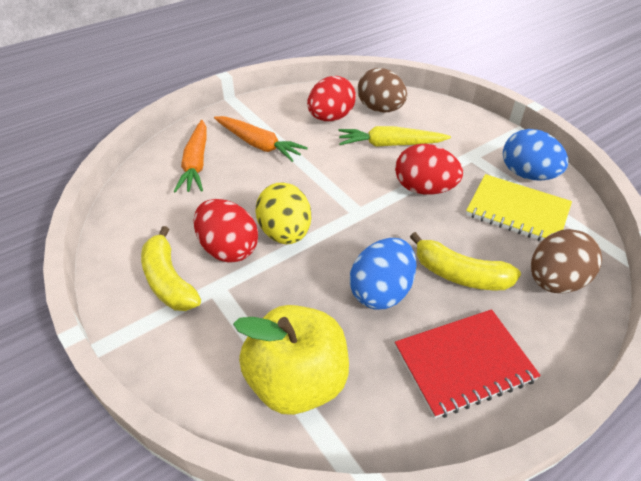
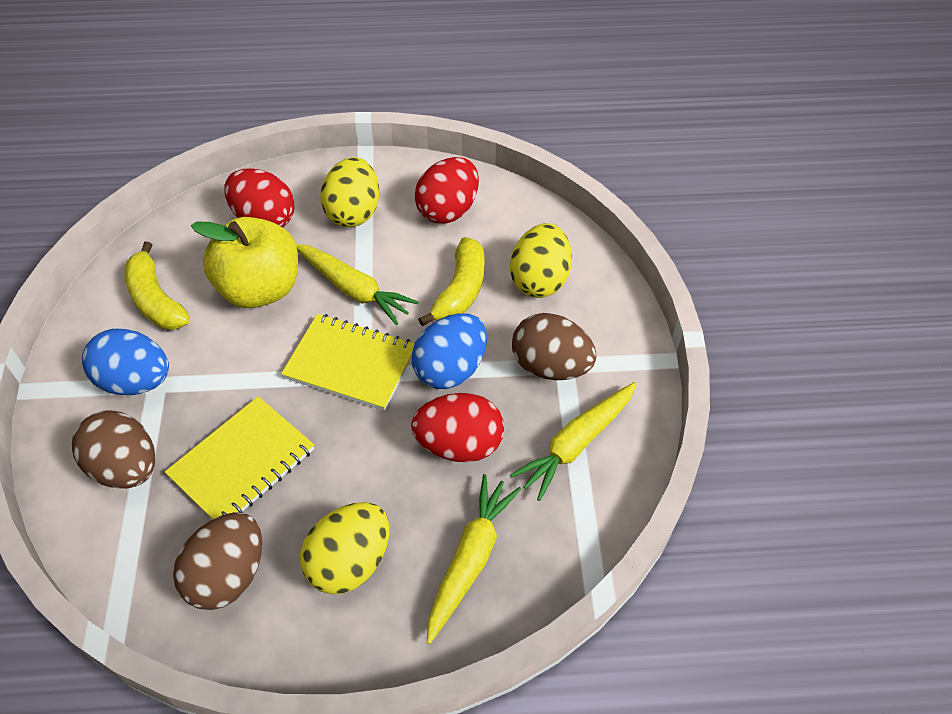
brown egg: [358,68,407,112] [531,229,602,293] = 2 -> [72,410,155,489] [173,512,262,610] [512,313,597,380] = 3
orange carrot: [173,120,207,193] [214,116,308,162] = 2 -> none = 0
red notebook: [395,309,541,419] = 1 -> none = 0
yellow carrot: [339,126,451,147] = 1 -> [296,244,418,325] [427,474,521,644] [510,382,637,501] = 3
yellow egg: [256,182,311,244] = 1 -> [300,502,389,594] [321,157,379,227] [510,223,572,298] = 3
yellow notebook: [466,174,572,241] = 1 -> [165,396,314,519] [281,314,415,411] = 2

